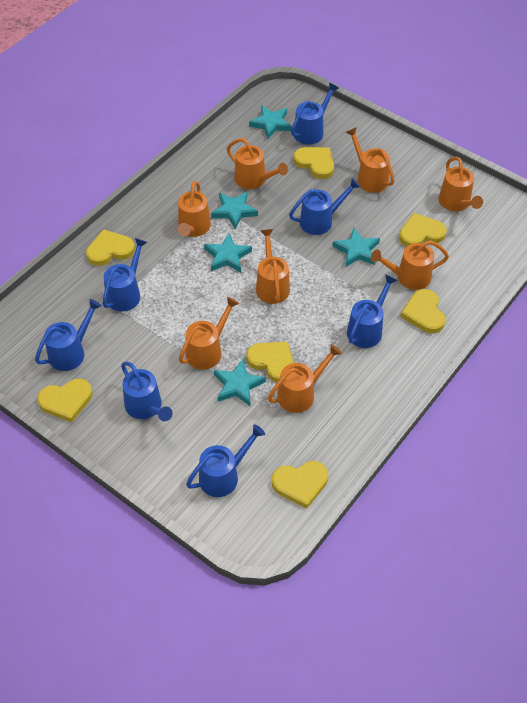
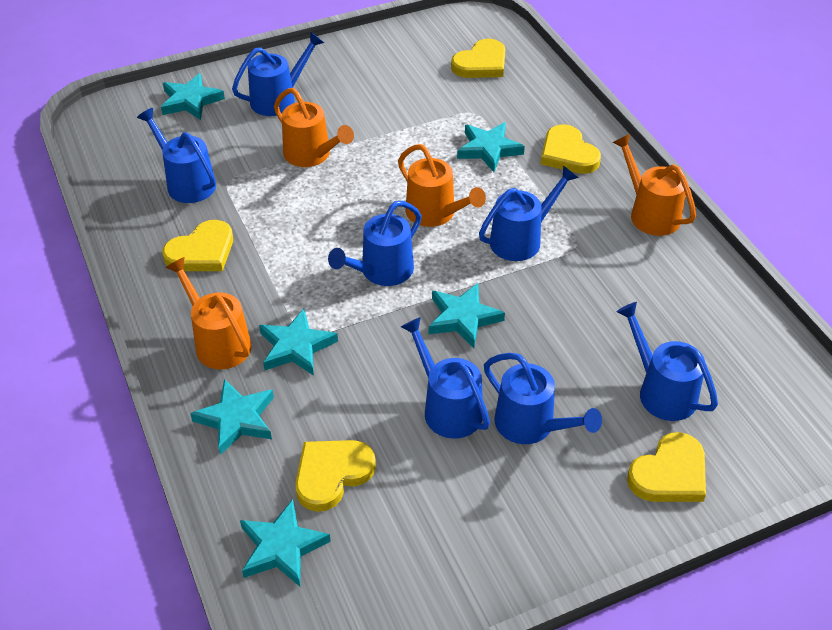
orange watering can: [178,181,211,237] [179,297,239,370] [227,138,288,189] [256,229,290,304] [268,344,342,413] [346,127,395,193] [371,240,449,290] [438,157,483,211] = 8 -> [165,257,252,369] [274,88,354,167] [398,144,486,227] [613,134,696,236] = 4
turquoise star: [204,233,252,272] [211,192,258,229] [214,359,266,406] [249,105,292,139] [332,228,380,267] = 5 -> [161,73,225,120] [190,379,274,455] [240,499,331,587] [259,309,338,376] [429,283,505,348] [457,122,525,172] = 6
yellow heart: [37,379,92,422] [86,229,135,266] [246,342,294,382] [272,461,328,508] [293,147,334,179] [399,213,447,247] [400,289,446,333] = 7 -> [163,220,233,271] [295,440,376,512] [451,39,505,78] [541,124,601,174] [627,432,706,502] = 5

